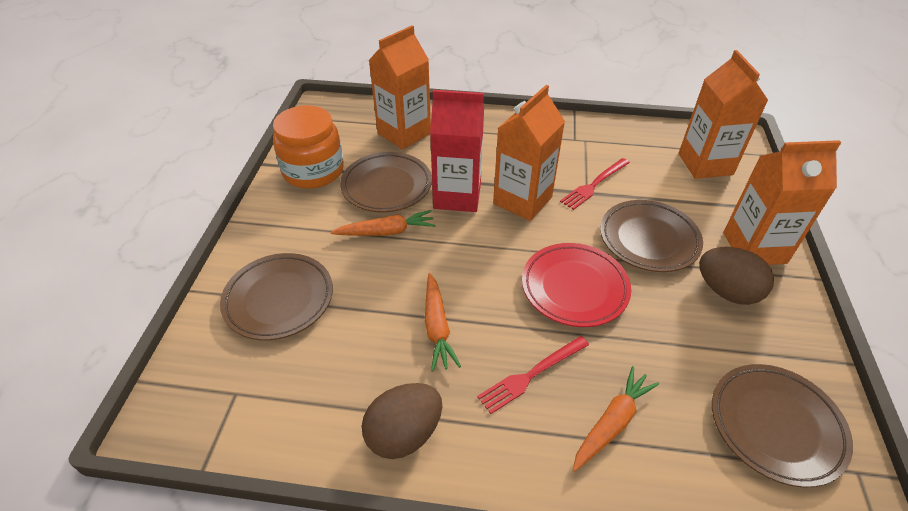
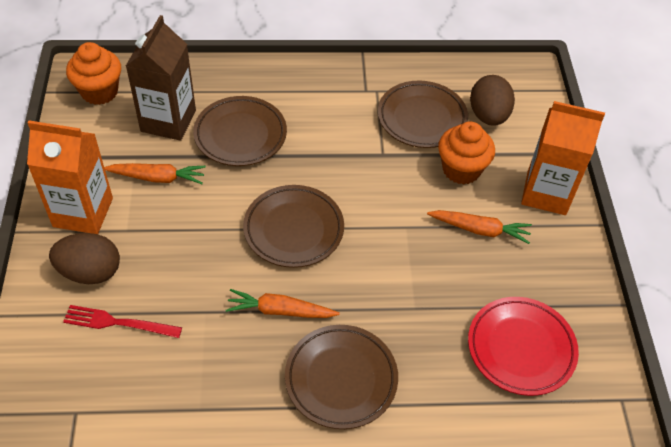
brown carton: none = 0 -> [126,15,196,141] = 1
orange carton: [368,25,431,149] [493,85,565,221] [678,50,769,179] [723,140,841,265] = 4 -> [27,121,113,234] [521,101,605,215] = 2
orange cupcake: none = 0 -> [66,42,121,105] [438,121,495,185] = 2
orange jar: [273,105,344,189] = 1 -> none = 0
red carton: [430,90,484,212] = 1 -> none = 0
red fork: [477,336,589,414] [560,158,630,210] = 2 -> [63,305,182,338] = 1

